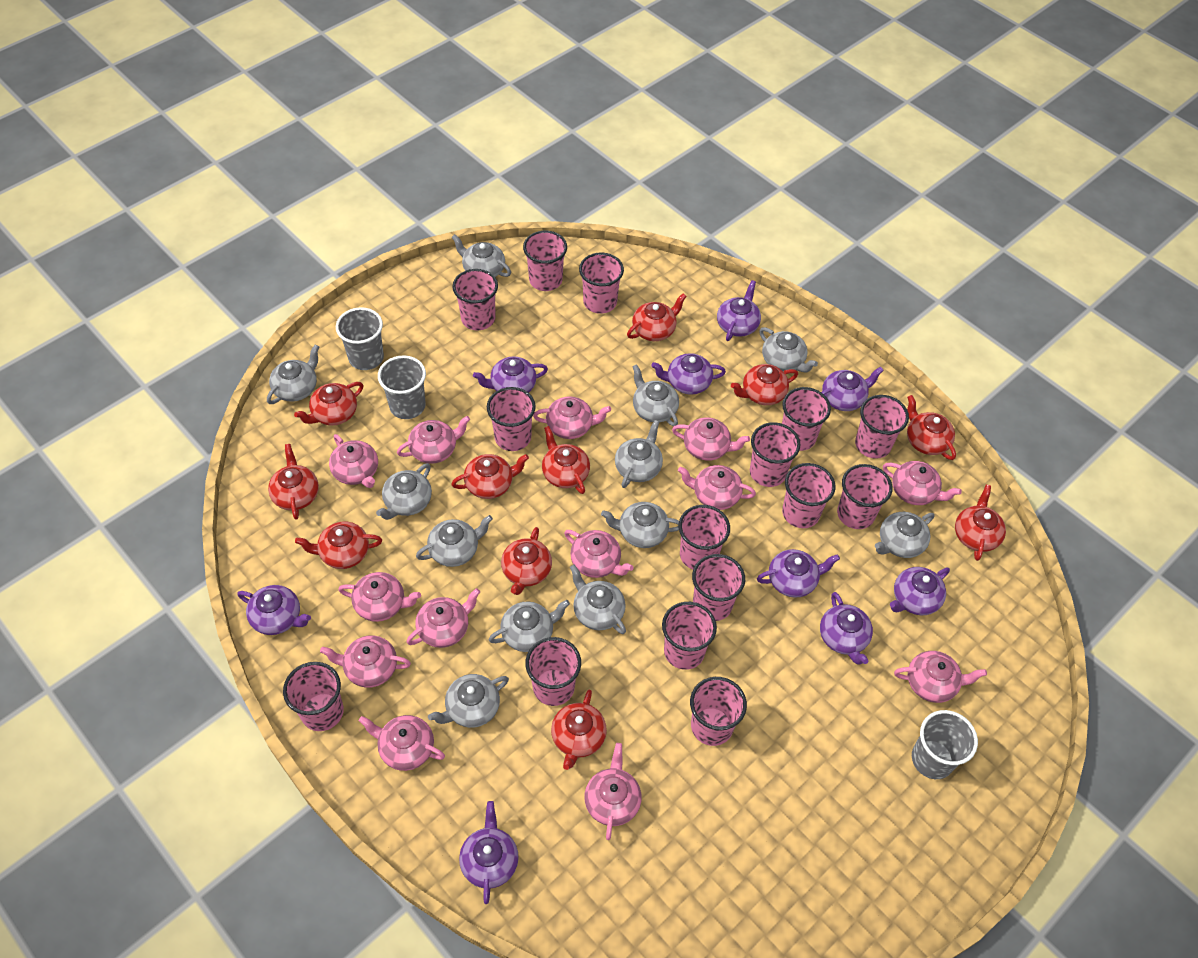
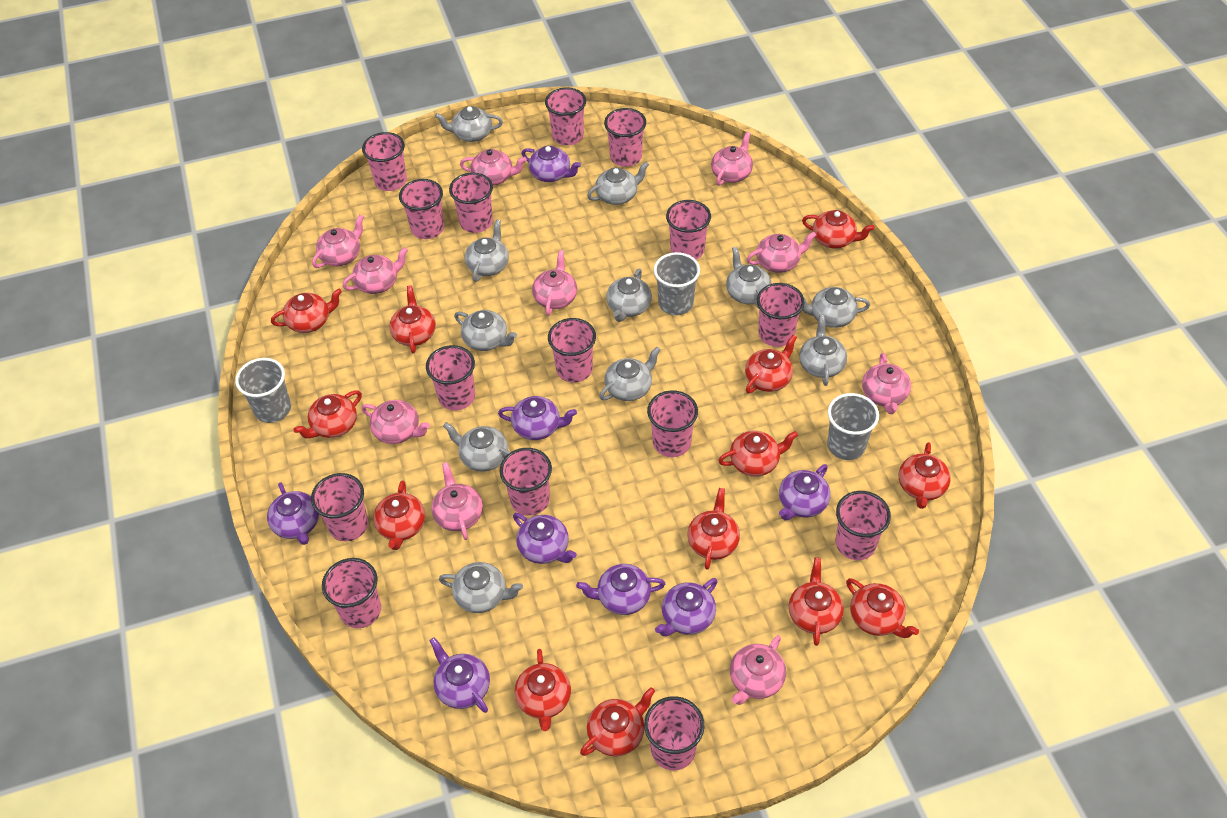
grey teapot: [267,345,319,404] [376,463,432,520] [416,515,493,567] [428,674,509,728] [451,234,511,277] [489,600,570,652] [570,565,626,634] [601,502,679,548] [615,420,663,488] [632,364,679,426] [759,327,818,372] [875,512,935,558] = 12 -> [435,106,503,142] [439,562,523,613] [443,422,510,472] [454,310,517,351] [465,220,509,282] [587,162,649,205] [600,347,661,401] [606,268,652,322] [726,247,772,308] [799,315,847,386] [802,287,870,328] = 11
pink teapot: [320,635,411,688] [329,434,378,488] [338,572,421,622] [359,715,445,771] [397,416,470,464] [407,588,480,648] [533,396,611,439] [564,530,634,578] [584,743,642,840] [672,417,750,461] [678,465,756,510] [883,461,962,505] [894,651,987,703] = 13 -> [312,214,364,268] [342,247,408,294] [362,400,430,444] [431,462,483,540] [460,149,527,185] [532,250,577,316] [711,131,753,186] [730,635,786,705] [747,232,816,273] [862,353,911,414] = 10
purple teapot: [237,585,311,635] [459,801,518,904] [473,356,548,393] [651,353,726,395] [717,280,761,341] [757,549,840,598] [820,592,873,665] [821,367,884,411] [890,567,950,615] = 9 -> [267,482,319,545] [429,637,490,713] [498,396,577,440] [513,513,577,564] [522,146,581,182] [576,564,665,615] [655,578,718,636] [779,464,830,520] = 8
red teapot: [268,444,319,519] [294,382,363,426] [295,522,382,569] [451,454,529,499] [501,527,552,595] [542,426,590,494] [551,690,607,770] [627,293,687,341] [731,364,798,405] [907,395,956,460] [955,485,1006,561] = 11 -> [271,288,342,333] [293,390,362,438] [373,481,425,550] [389,286,436,353] [514,649,571,731] [580,687,655,756] [687,488,740,570] [718,431,798,476] [745,335,797,393] [789,557,844,646] [802,210,875,248] [846,578,919,638] [899,442,951,509] = 13

